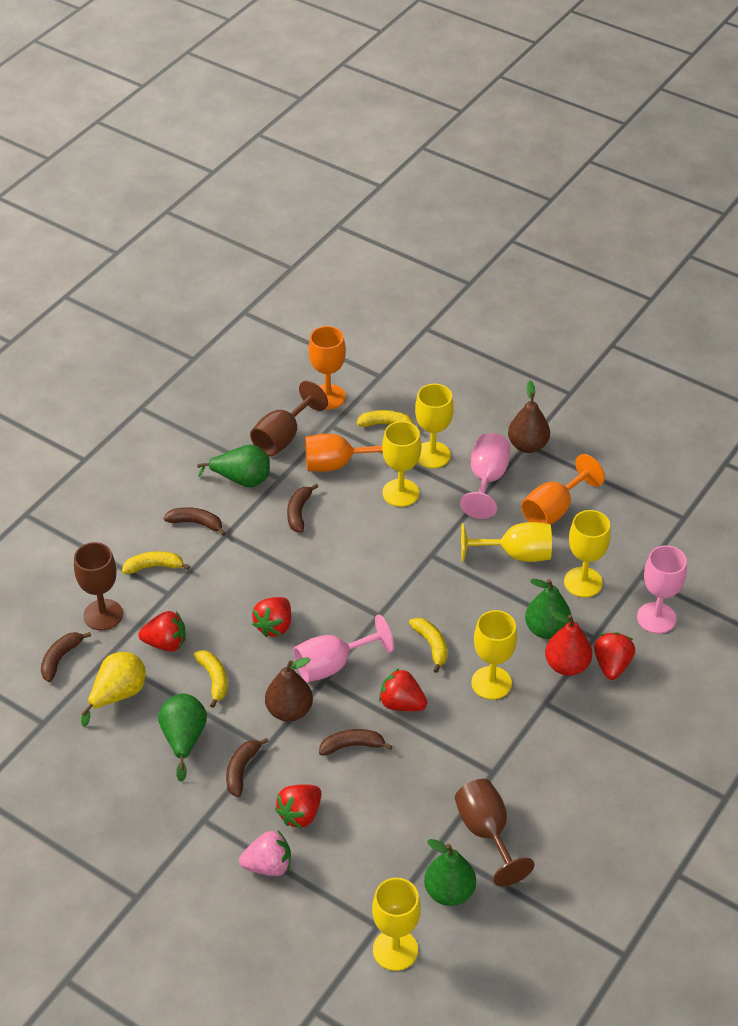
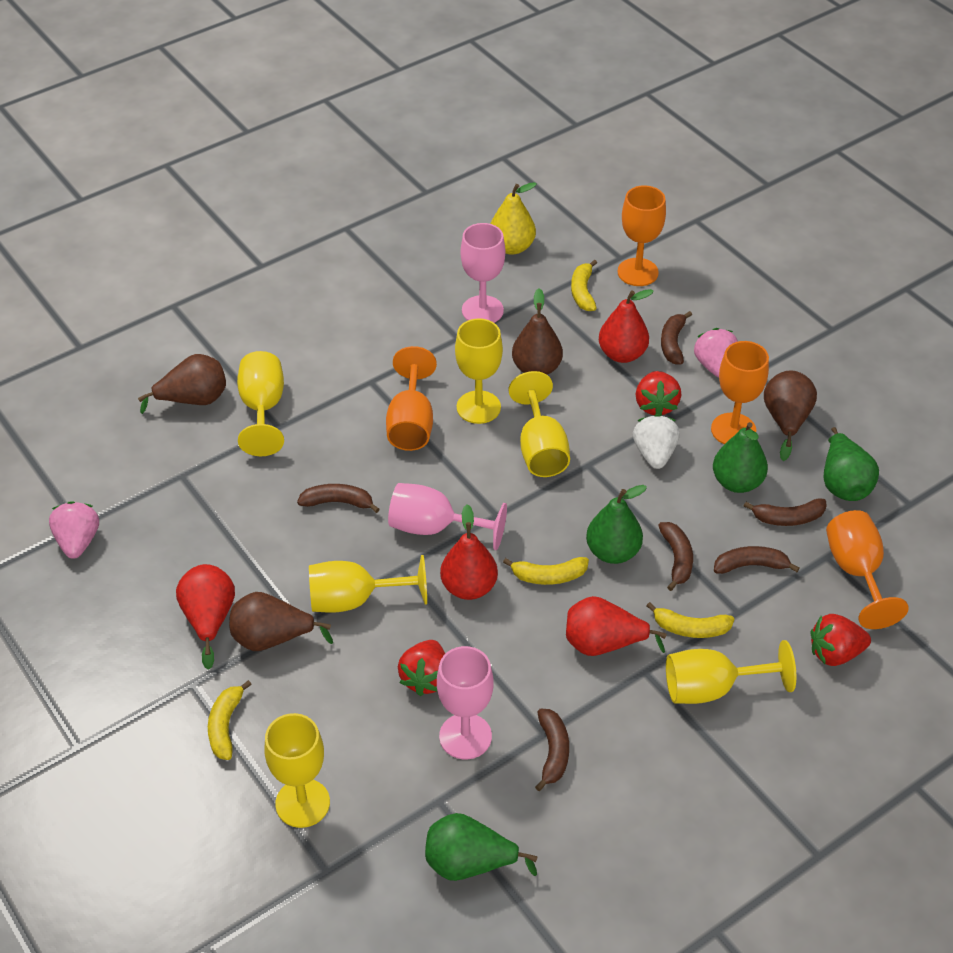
brown banana: [41,632,91,682] [164,507,226,536] [226,738,269,797] [287,484,318,533] [319,729,393,756] = 5 -> [297,484,380,513] [535,709,569,791] [658,522,693,591] [661,311,692,365] [714,546,800,574] [744,499,826,526] = 6
brown goblet: [74,542,123,630] [250,381,328,456] [455,779,535,886] = 3 -> none = 0
brown pear: [265,657,313,722] [508,381,550,453] = 2 -> [138,354,226,414] [229,592,333,651] [512,288,563,375] [764,371,817,461] = 4
orange goblet: [305,434,383,472] [308,326,346,410] [521,454,605,525] = 3 -> [386,346,437,451] [617,186,666,286] [711,341,769,445] [826,510,909,629] = 4
pink strawberry: [239,831,291,876] = 1 -> [49,501,99,559] [694,328,738,378] = 2
red pear: [545,611,592,676] = 1 -> [176,564,235,670] [440,505,498,600] [566,596,667,656] [599,289,654,363] = 4
red strawberry: [139,611,186,652] [252,597,291,637] [275,784,321,829] [379,668,427,711] [594,632,635,680] = 5 -> [398,640,445,696] [635,371,681,415] [811,614,871,666] = 3
white strawberry: none = 0 -> [633,414,680,469] = 1

